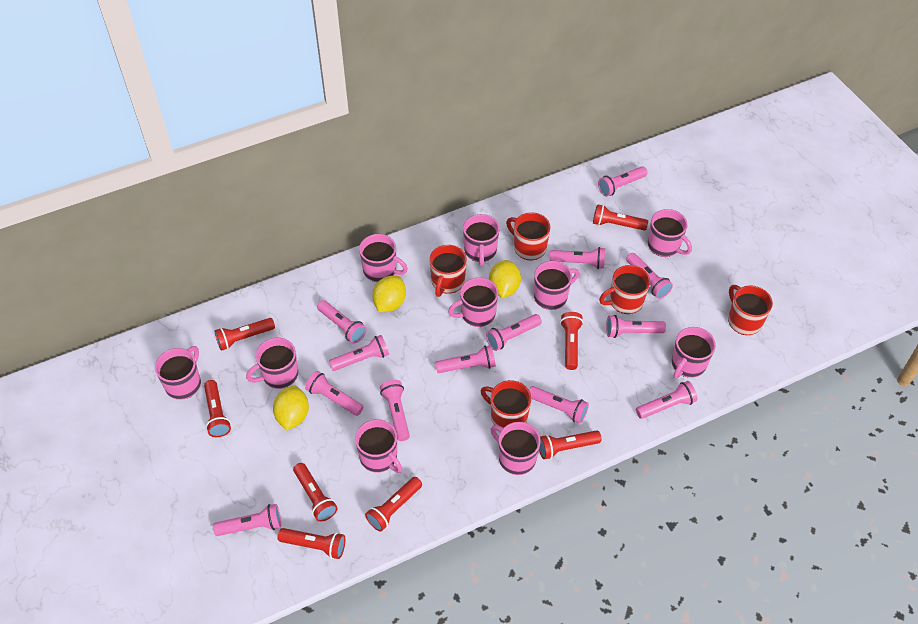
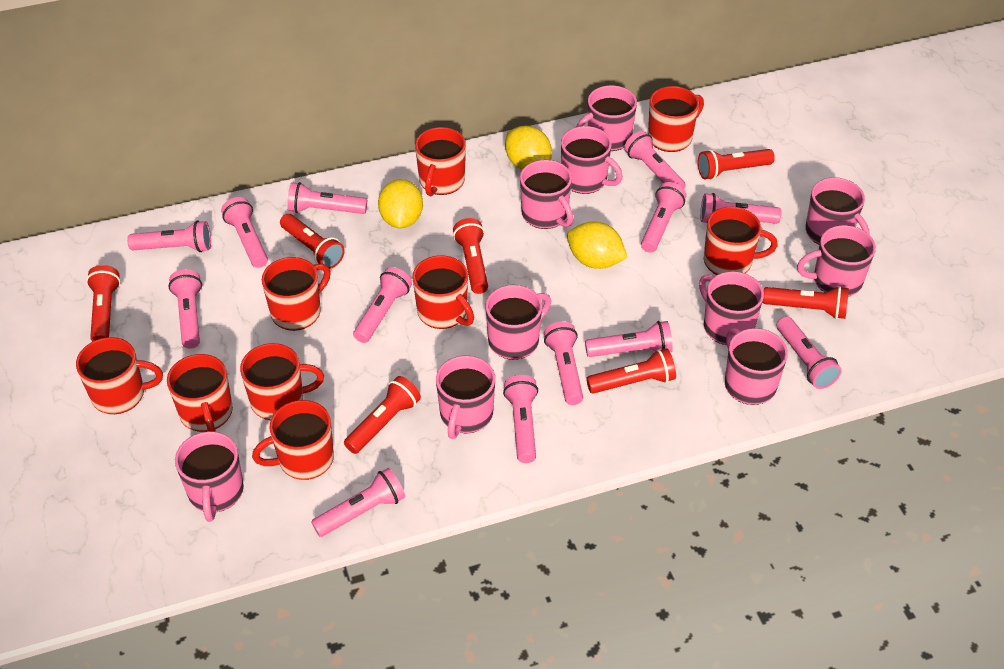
red flashlight: [204,380,231,437] [215,318,275,351] [278,528,345,559] [293,463,338,522] [365,477,422,532] [539,430,602,459] [560,312,583,370] [593,204,648,230] = 8 -> [86,265,121,342] [280,214,345,269] [344,376,421,454] [453,218,488,294] [586,348,676,394] [698,149,775,180] [763,286,849,319] = 7
red mug: [429,245,467,297] [481,380,531,428] [506,212,550,260] [599,265,650,314] [728,285,773,335] = 5 -> [76,337,163,414] [167,354,233,432] [240,343,324,420] [252,400,334,480] [262,257,331,331] [412,255,474,329] [415,127,466,196] [648,86,704,152] [704,207,778,275] = 9

